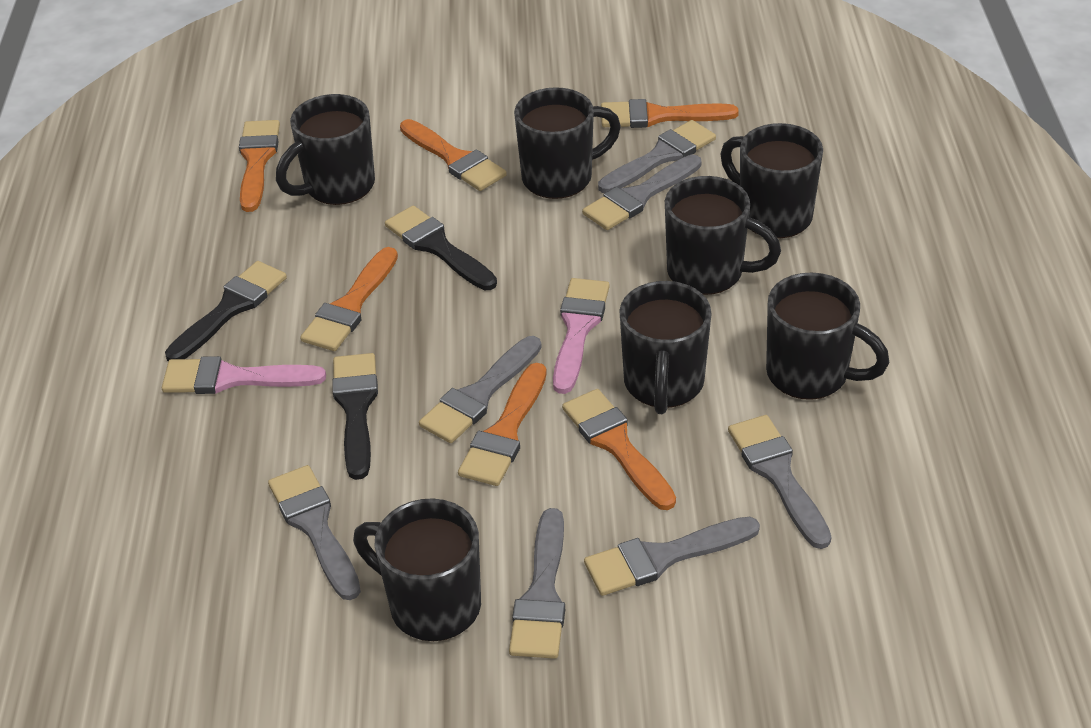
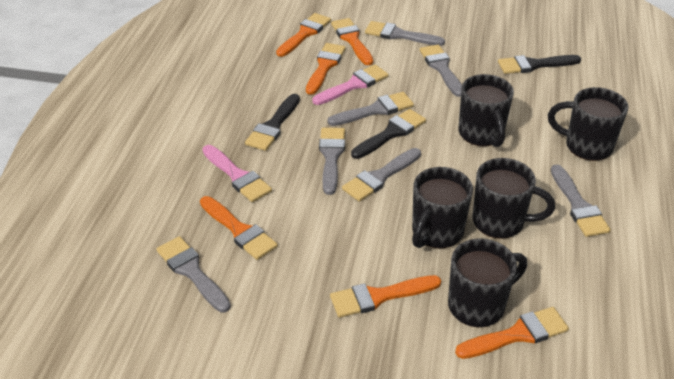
black mug: [276,94,375,205] [353,498,481,641] [514,87,621,199] [619,281,711,414] [665,176,781,295] [720,123,823,238] [766,273,889,400] = 7 -> [412,167,473,248] [448,238,527,327] [459,74,514,147] [473,158,555,239] [548,87,628,161] = 5

